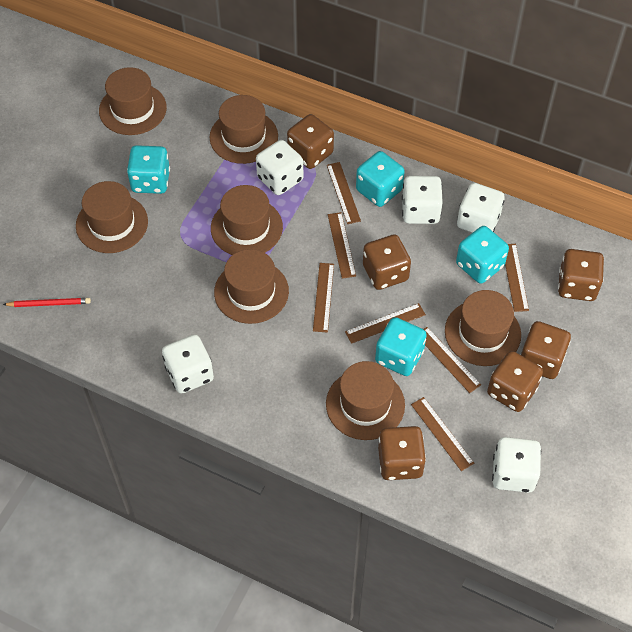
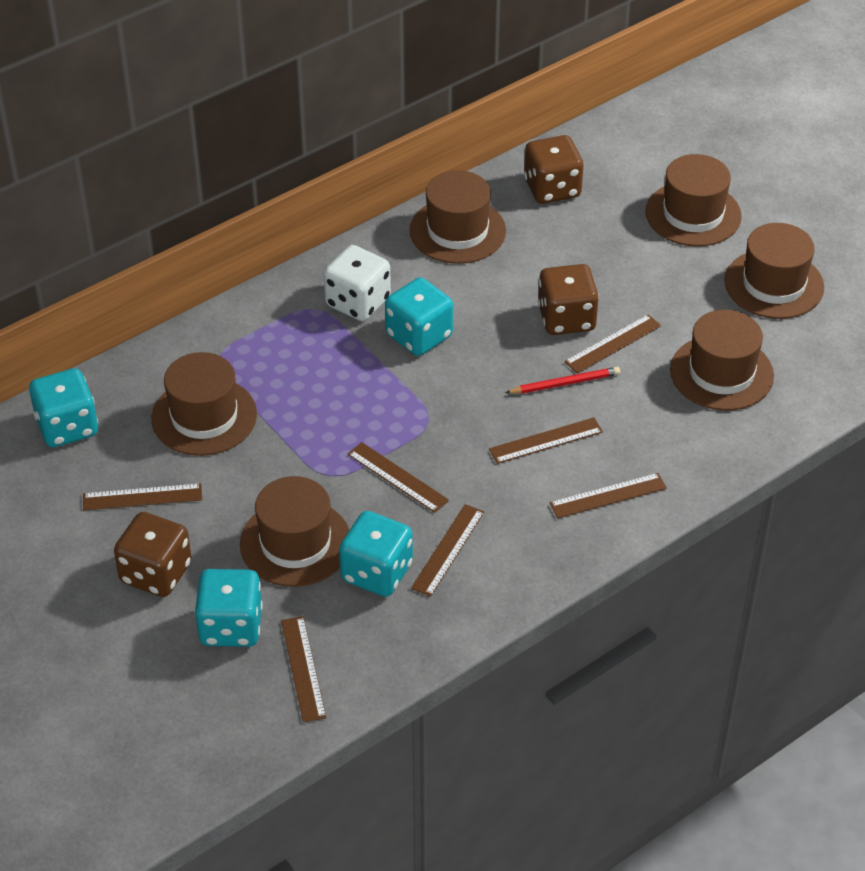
brown dice: [287,114,334,169] [363,234,411,290] [378,426,426,480] [487,351,543,412] [521,321,571,379] [558,249,604,301] = 6 -> [114,512,192,597] [524,135,583,204] [538,264,599,335] = 3
brown hat: [76,181,148,253] [99,67,167,135] [209,95,278,164] [211,185,283,255] [214,249,289,324] [326,361,405,440] [445,290,521,366] = 7 -> [151,352,257,456] [240,476,349,587] [410,170,506,264] [645,154,742,247] [670,310,774,411] [724,223,824,319] = 6
white dice: [162,335,214,393] [256,140,303,195] [402,176,443,224] [457,183,505,233] [492,437,541,493] = 5 -> [324,245,391,321] = 1

